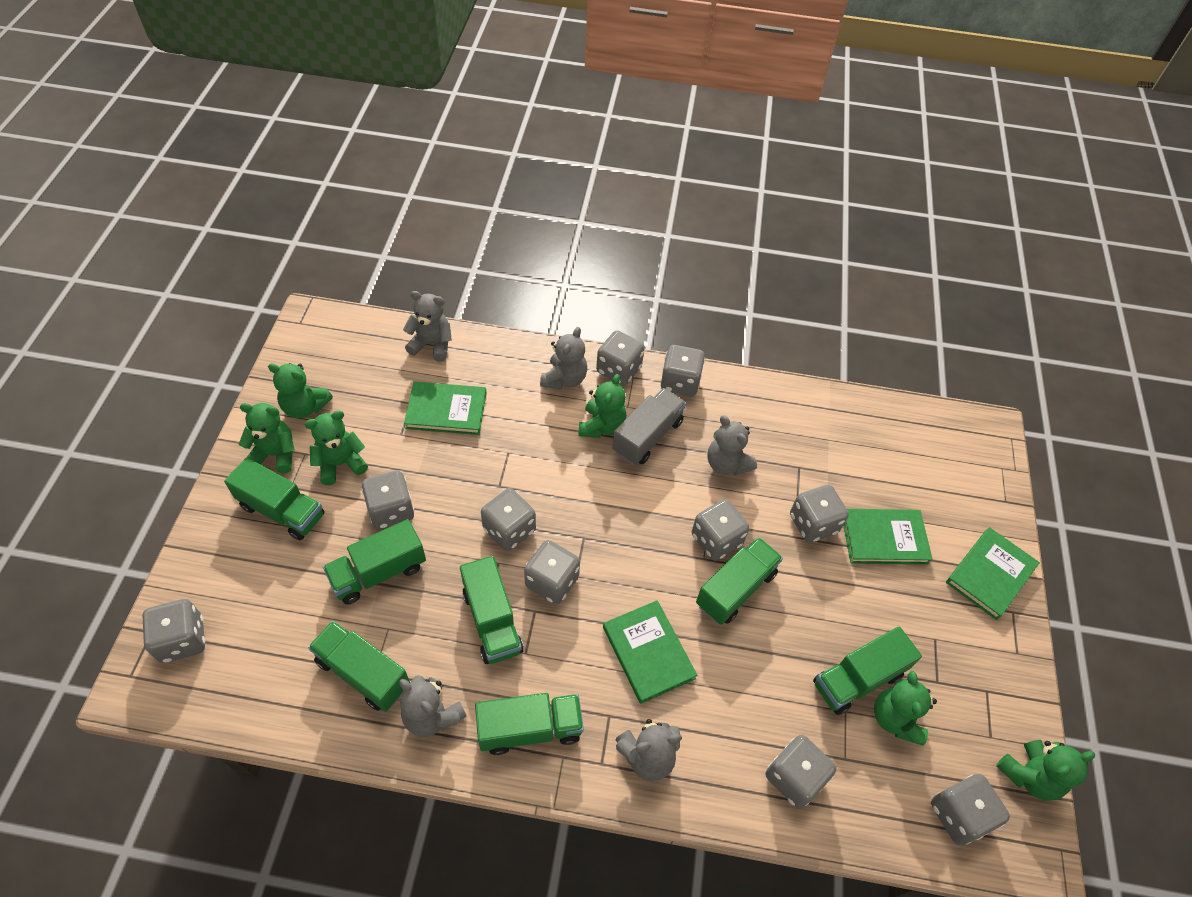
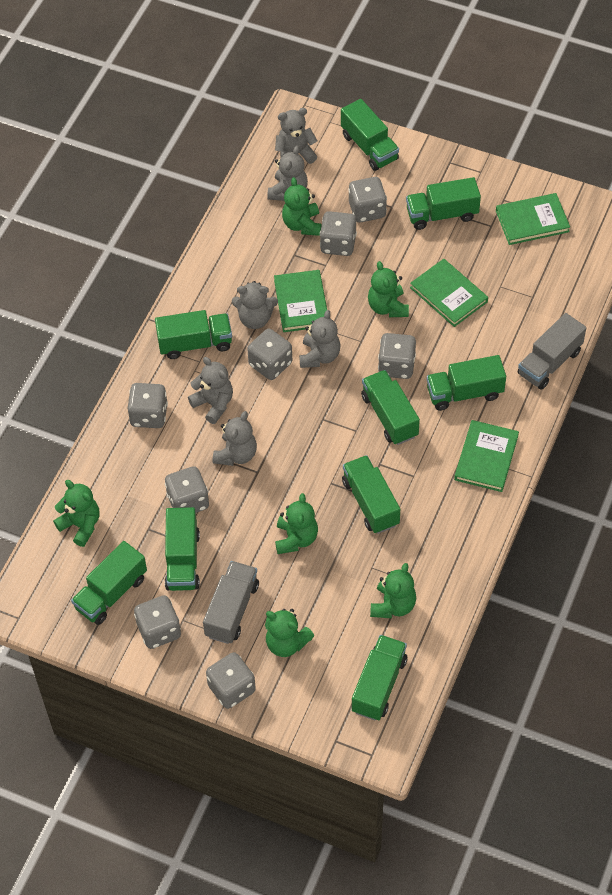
green truck: [224,458,324,540] [308,621,410,712] [323,519,426,605] [460,556,524,664] [475,693,584,755] [696,537,783,625] [813,627,922,715] = 7 -> [71,541,147,625] [155,310,232,359] [165,507,200,591] [341,99,399,171] [342,455,400,534] [352,635,407,721] [361,370,420,445] [406,177,481,230] [427,355,506,411] = 9
grey dice: [142,599,205,663] [362,471,414,529] [481,488,536,551] [524,540,580,604] [596,330,644,386] [660,345,705,397] [692,499,750,561] [766,735,836,808] [790,485,849,543] [931,774,1010,845] = 10 -> [128,383,168,428] [134,595,181,649] [165,466,209,513] [206,652,256,709] [247,329,292,380] [320,211,357,256] [348,177,387,223] [378,333,416,379] = 8
grey teddy bear: [399,675,467,737] [403,291,452,362] [540,327,587,390] [615,719,682,781] [707,415,757,476] = 5 -> [188,357,233,424] [213,411,257,466] [232,281,278,329] [267,146,308,201] [275,108,317,164] [299,310,340,368] = 6
grey truck: [612,388,686,465] = 1 -> [203,561,259,644] [518,313,586,390] = 2

